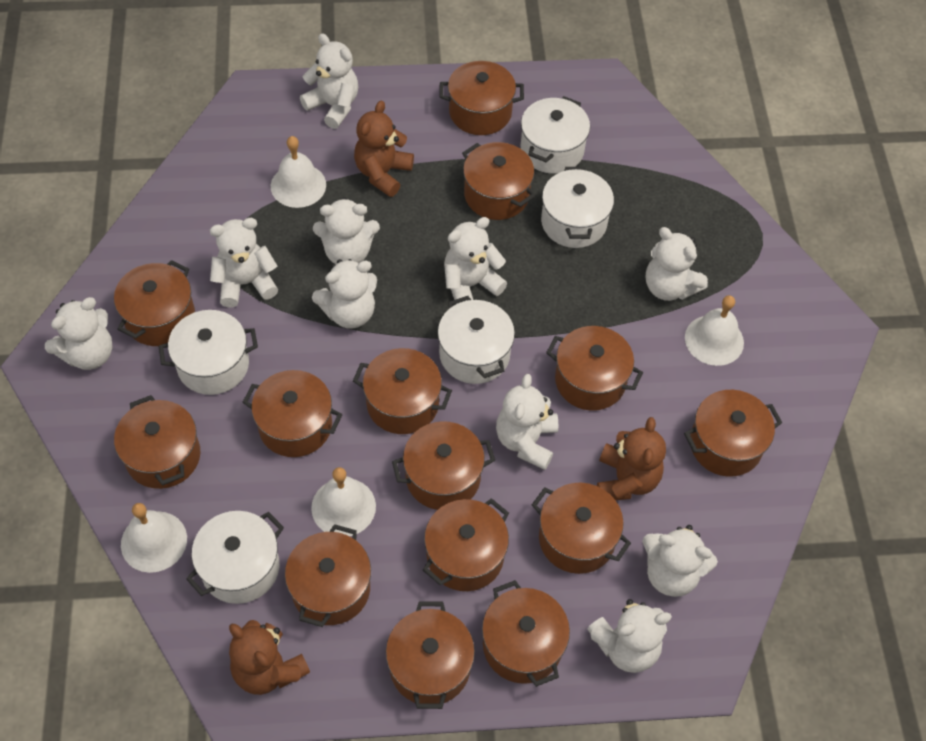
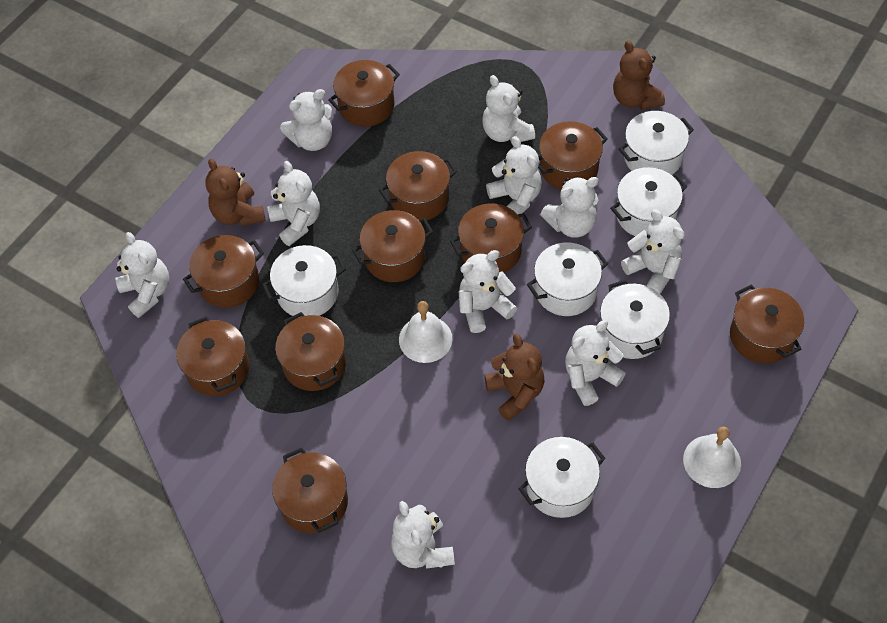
brown pot: [114,260,195,346] [114,395,200,489] [242,370,342,457] [285,524,371,627] [353,348,452,434] [386,601,475,709] [392,421,495,510] [423,498,509,591] [439,61,524,135] [462,142,535,220] [482,580,570,687] [532,483,631,574] [546,326,643,411] [684,390,782,477] = 14 -> [176,317,250,396] [183,235,264,308] [272,448,348,533] [275,312,346,391] [328,60,400,127] [352,210,433,282] [379,151,457,220] [450,203,532,273] [538,121,608,190] [730,285,804,363] = 10
white bell: [121,503,187,573] [271,136,326,208] [311,467,376,536] [685,295,744,366] = 4 -> [399,301,453,363] [683,427,741,488] = 2
white pot: [159,310,258,395] [186,511,284,604] [438,296,515,384] [520,96,590,174] [541,167,614,248] = 5 -> [262,245,346,317] [518,437,606,518] [527,242,608,316] [600,280,670,359] [610,167,687,236] [618,111,694,175] = 6

